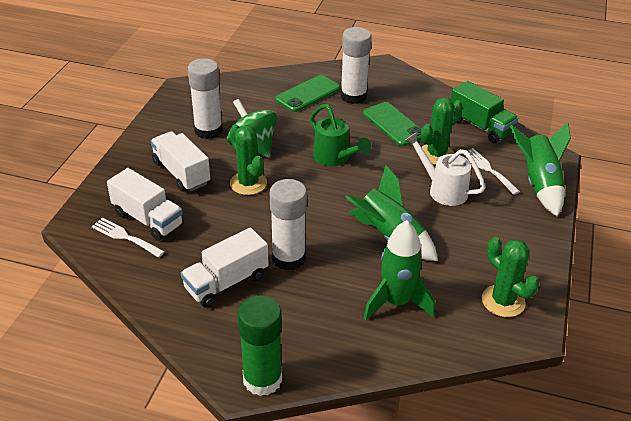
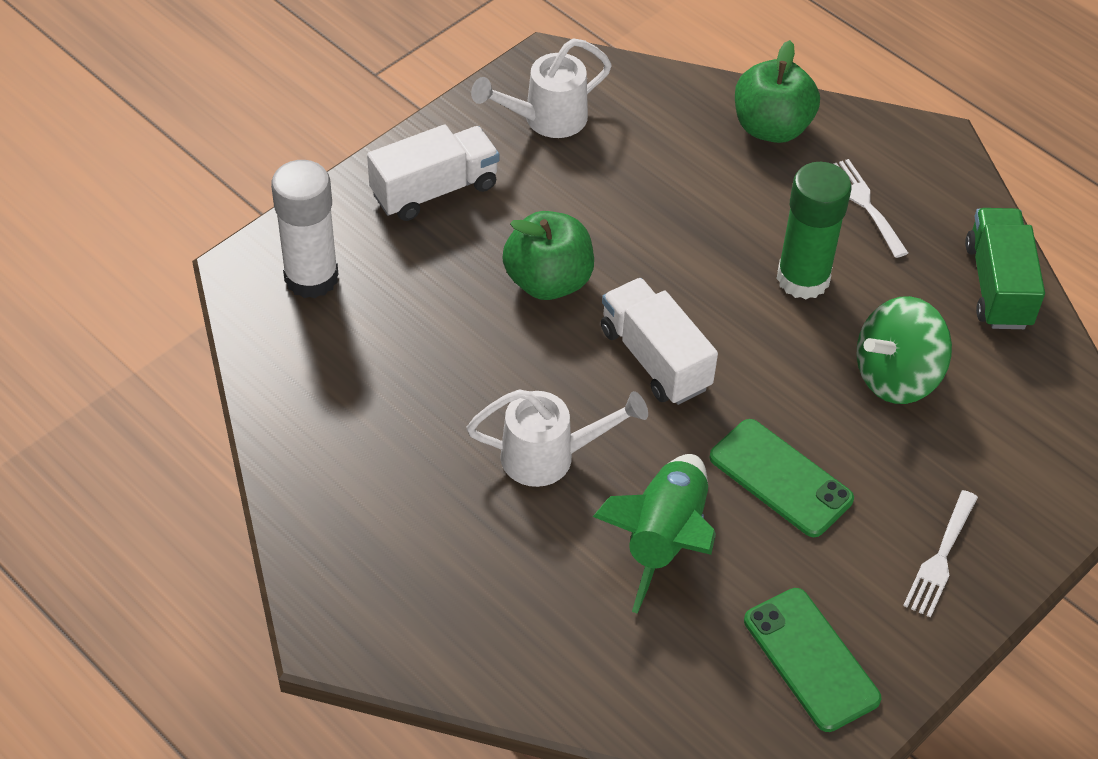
green apple: none = 0 -> [502,211,594,300] [735,40,820,143] = 2
green cactus: [230,124,267,195] [421,98,463,165] [482,237,539,317] = 3 -> none = 0
green rocket: [345,165,438,261] [364,220,435,320] [510,122,571,216] = 3 -> [593,454,716,614] = 1
green watering can: [310,104,372,166] = 1 -> none = 0
white glue stick: [188,58,223,139] [270,179,307,271] [340,27,372,104] = 3 -> [271,160,339,298] = 1
white truck: [107,168,184,241] [150,131,210,192] [181,227,269,308] = 3 -> [367,124,499,221] [601,278,718,405] = 2
white watering can: [404,132,485,206] = 1 -> [467,389,648,487] [471,39,612,138] = 2

